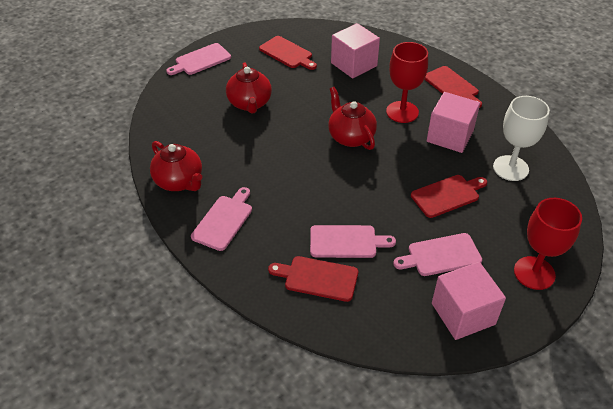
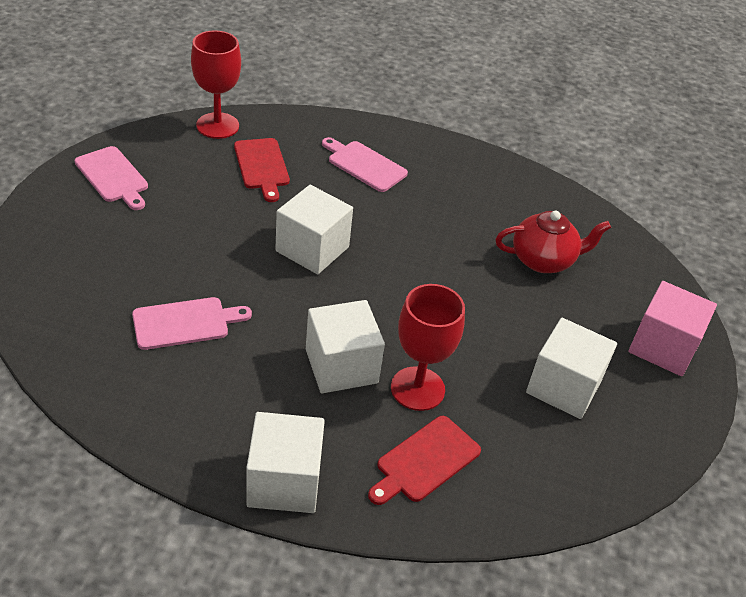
pink cube: [331,23,380,78] [427,92,480,153] [432,262,506,340] = 3 -> [628,281,717,376] = 1
pink cutting board: [166,43,231,75] [191,187,252,251] [310,225,396,258] [393,233,482,276] = 4 -> [75,146,148,210] [132,297,252,350] [322,137,408,192] = 3
red cutting board: [259,36,317,70] [268,256,358,302] [411,175,487,218] [424,66,482,108] = 4 -> [234,138,290,202] [368,416,481,505] = 2
red teapot: [150,141,203,191] [226,62,272,114] [328,87,377,150] = 3 -> [496,211,611,273] = 1
white cube: none = 0 -> [246,412,325,513] [275,185,353,274] [306,300,385,393] [526,318,617,419] = 4
white goblet: [493,96,550,181] = 1 -> none = 0

